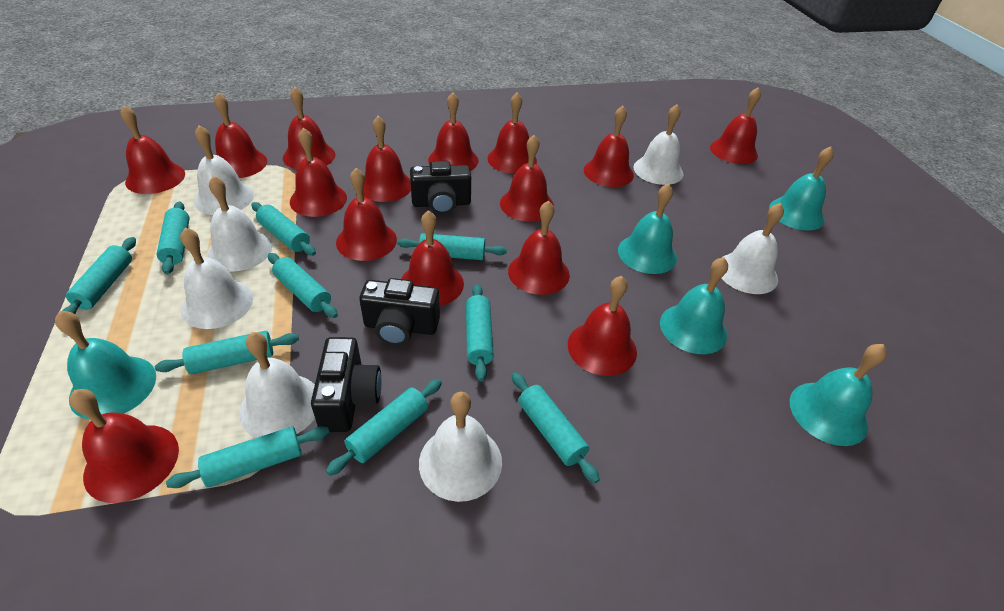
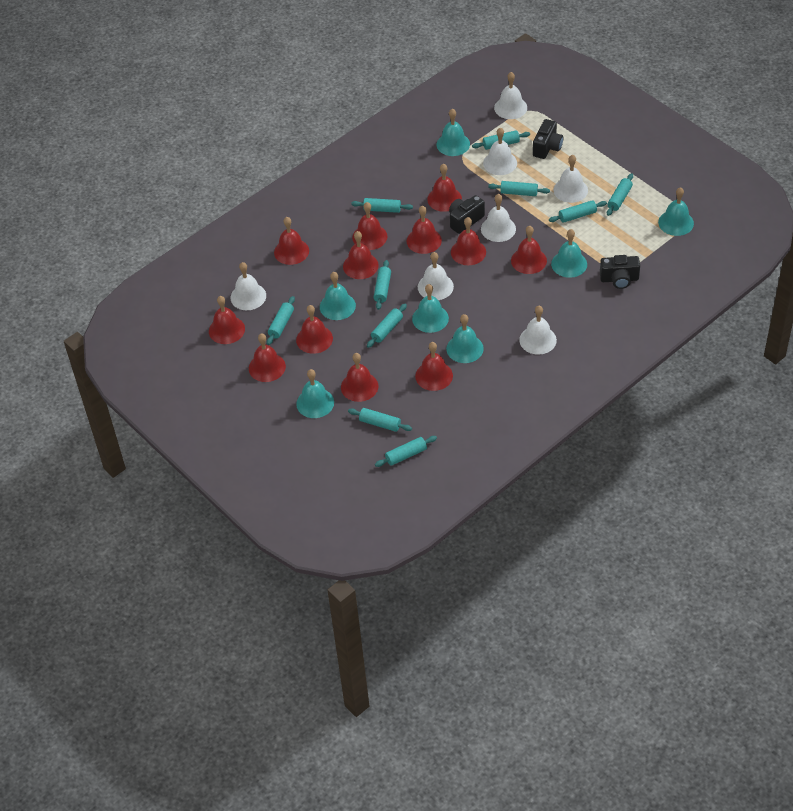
red bell: [69,389,179,503] [120,105,185,194] [214,93,267,178] [283,87,336,170] [290,127,347,217] [336,168,397,261] [363,116,411,202] [401,210,464,306] [428,92,479,171] [488,92,537,173] [500,135,554,222] [508,201,570,295] [568,276,637,376] [584,106,634,187] [710,88,761,164] = 15 -> [209,296,245,344] [249,333,286,382] [274,217,309,265] [296,305,333,354] [341,353,378,402] [343,231,379,279] [352,202,387,250] [407,206,442,254] [415,342,453,391] [427,164,462,212] [451,217,486,265] [511,226,547,274] = 12
turquoise bell: [55,311,156,420] [618,183,677,274] [660,257,728,354] [769,147,834,231] [790,344,887,446] = 5 -> [296,369,334,418] [320,272,356,320] [412,284,449,333] [437,109,470,156] [446,314,484,363] [551,229,587,278] [658,187,694,236] = 7

